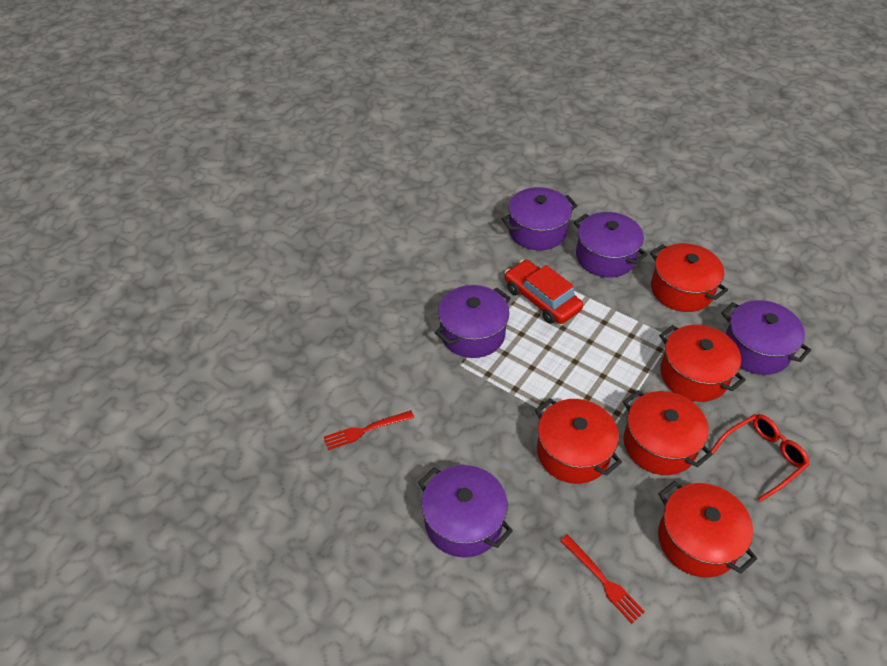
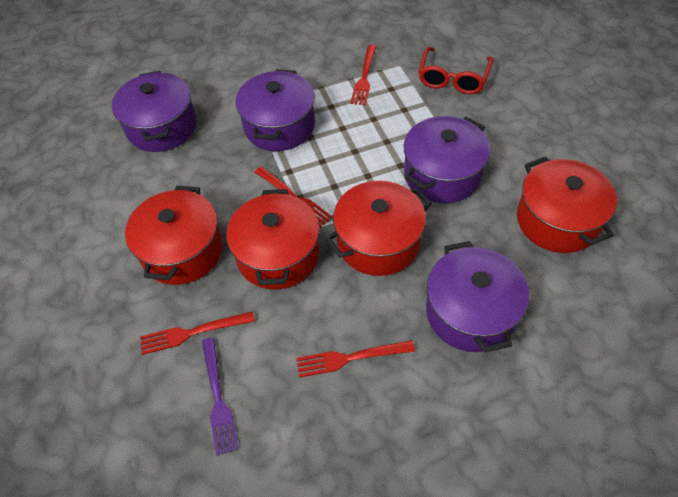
purple fork: none = 0 -> [202,337,238,455] = 1
purple pot: [418,465,513,558] [435,285,511,358] [502,187,577,250] [574,212,648,278] [721,300,811,375] = 5 -> [112,71,196,152] [236,69,315,151] [404,116,490,203] [426,241,529,353] = 4
red car: [505,260,583,324] = 1 -> none = 0
red fork: [324,410,414,450] [560,535,645,624] = 2 -> [140,311,255,355] [254,167,332,228] [296,340,415,378] [350,45,376,105] = 4
red pot: [535,398,622,484] [623,390,713,475] [650,243,728,312] [658,481,757,577] [659,325,746,402] = 5 -> [125,186,223,285] [226,189,320,290] [325,181,432,276] [517,156,617,253] = 4

